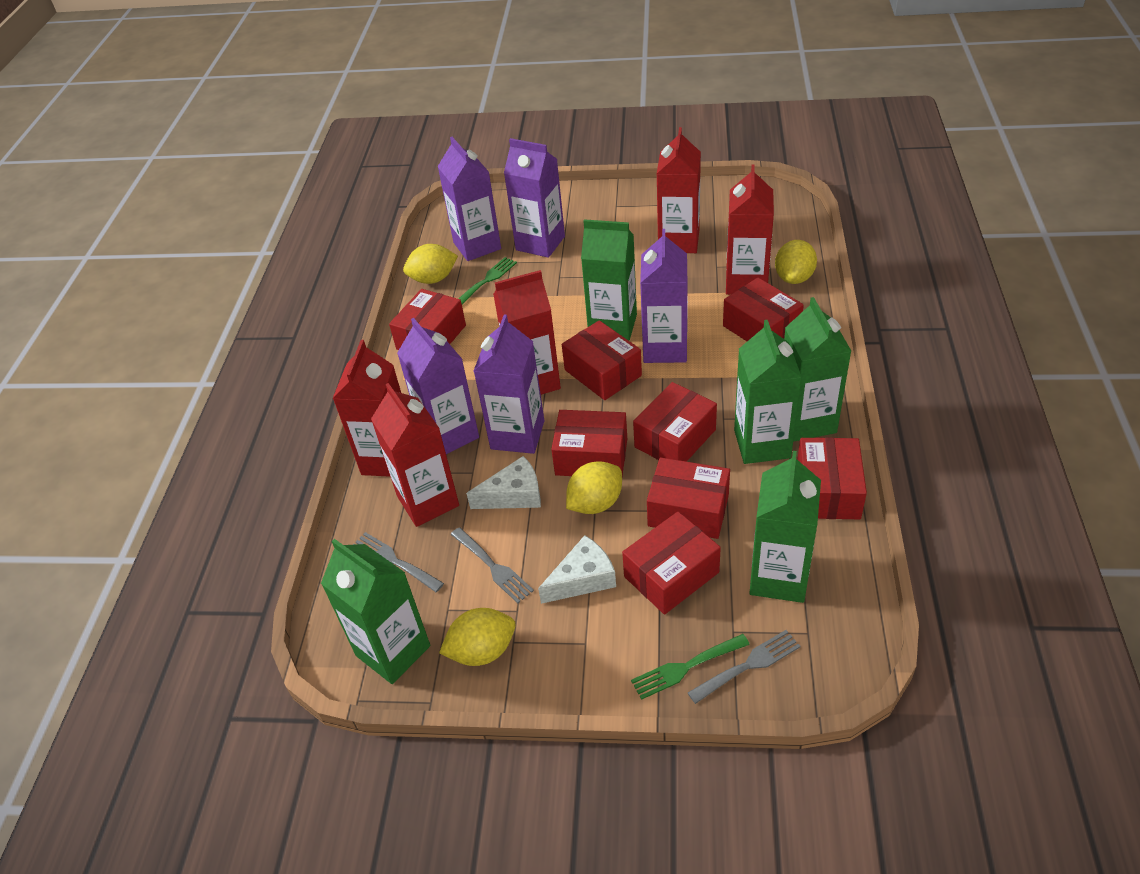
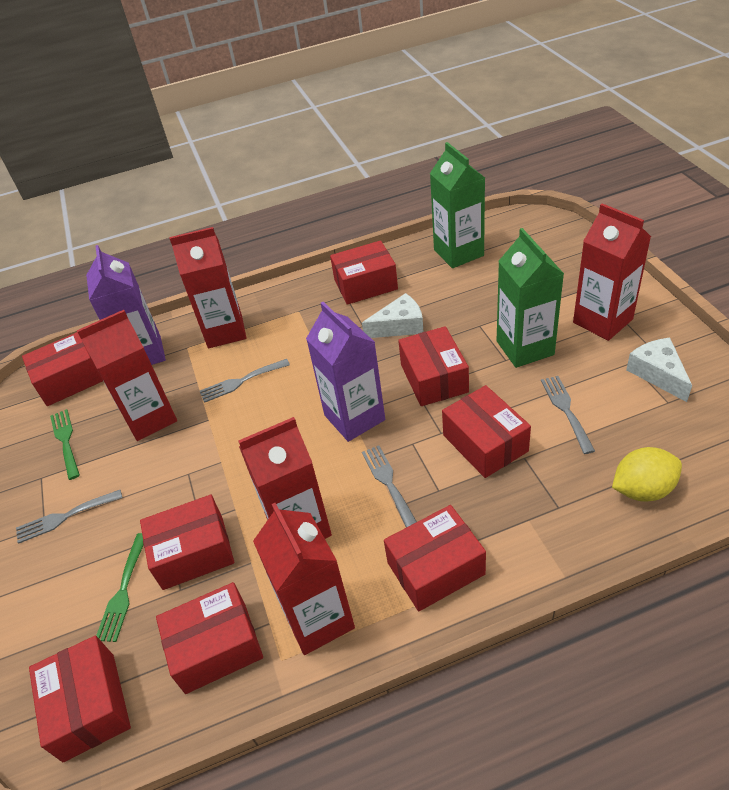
green carton: [321,539,430,684] [581,219,637,341] [734,320,802,464] [750,451,821,603] [784,297,851,442] = 5 -> [430,142,485,268] [496,228,564,368] = 2
grey fork: [353,532,444,592] [451,527,534,603] [688,630,801,704] = 3 -> [16,490,122,544] [200,359,290,403] [362,446,417,528] [541,376,595,454] = 4
purple carton: [397,318,479,454] [437,137,501,261] [474,315,544,454] [504,138,565,258] [640,229,688,363] = 5 -> [86,245,166,365] [306,302,385,442] = 2
yellow lemon: [403,244,458,284] [439,608,515,666] [566,461,622,514] [775,240,817,284] = 4 -> [612,447,682,502] = 1

